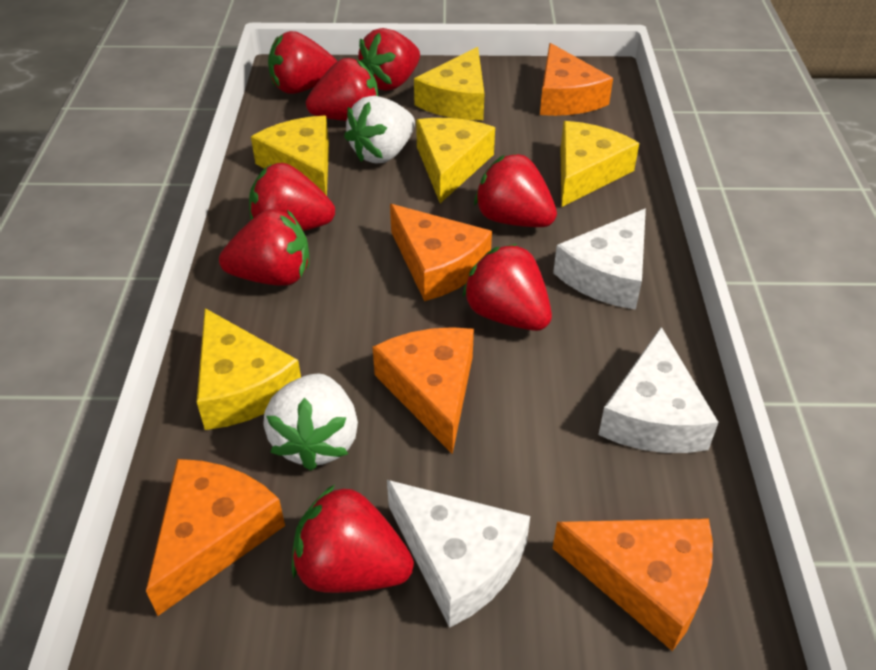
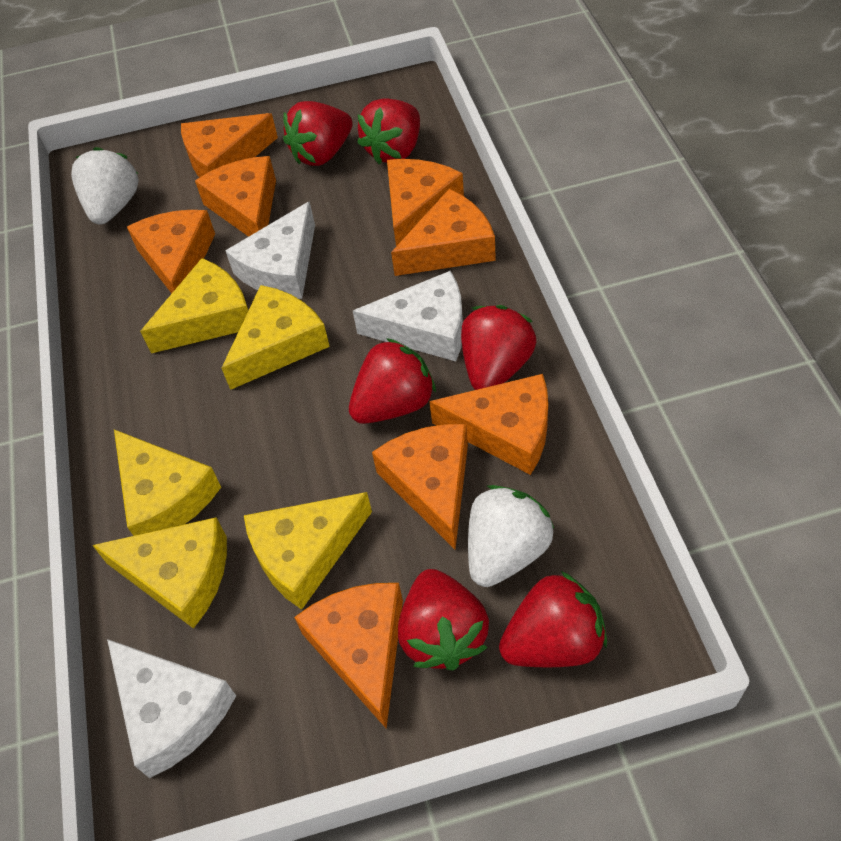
orange cheese: [146,459,285,616] [373,327,474,454] [390,204,492,301] [540,43,613,116] [553,519,713,651] = 5 -> [127,210,215,293] [181,113,278,178] [195,156,276,237] [294,583,403,728] [372,424,468,549] [387,159,464,246] [391,189,496,276] [429,374,548,475] = 8
red strawberry: [219,209,309,286] [249,163,335,231] [268,31,337,94] [292,484,414,593] [306,58,378,121] [358,28,420,91] [463,244,552,331] [474,154,557,227] = 8 -> [283,101,353,166] [349,338,436,424] [357,98,420,164] [398,569,489,670] [461,305,536,390] [499,571,607,667] = 6

